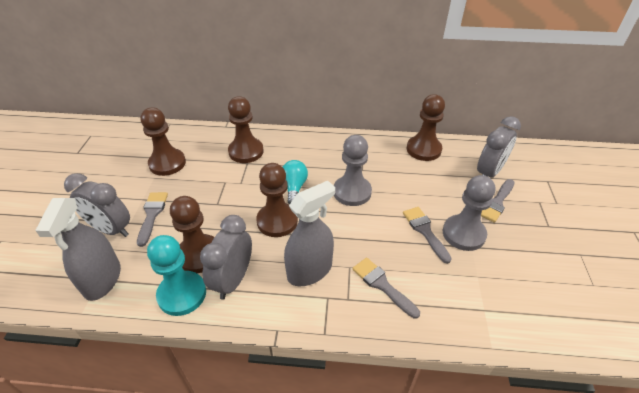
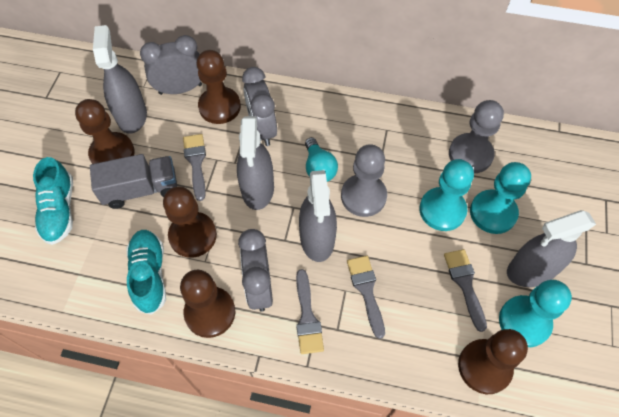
grey spray bottle: [35,198,121,301] [284,181,335,287] = 2 -> [93,25,147,133] [237,116,274,210] [299,170,337,262] [507,210,596,287] = 4
grey truck: none = 0 -> [90,154,177,209] = 1
turquoise pawn: [147,235,206,316] = 1 -> [419,159,474,231] [470,162,531,234] [499,280,572,347] = 3
turquoise shoe: none = 0 -> [33,157,73,245] [127,230,166,315] = 2

